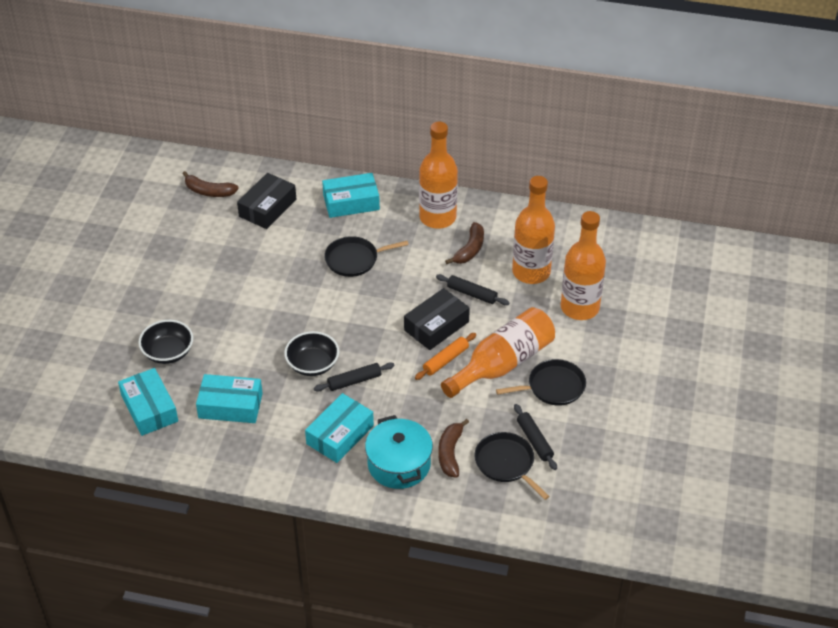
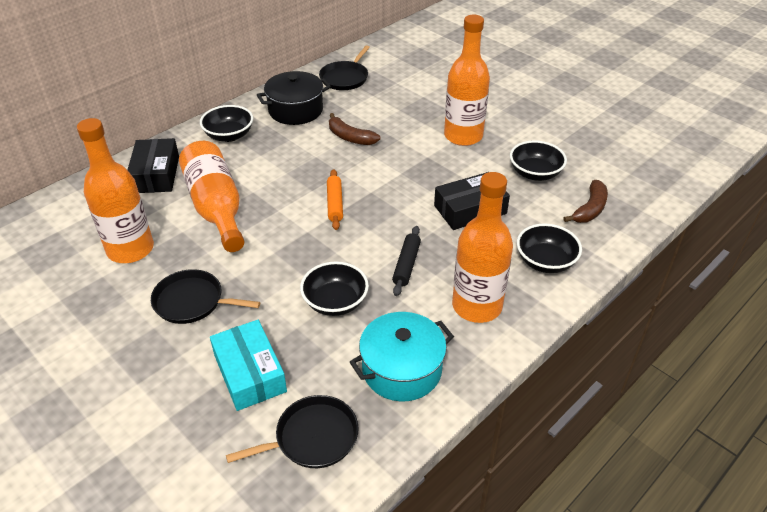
black bowl: [138,320,193,364] [284,331,339,376] = 2 -> [200,105,253,142] [300,261,369,316] [510,140,567,181] [517,223,582,273] = 4
black pot: none = 0 -> [257,71,331,125] = 1
black rolling pin: [314,362,395,392] [436,274,510,305] [514,404,557,470] = 3 -> [392,226,421,296] = 1
brown banana: [182,171,239,197] [438,419,469,478] [445,222,484,264] = 3 -> [329,113,380,145] [563,180,608,223] = 2
turquoise box: [118,368,178,436] [196,374,263,423] [305,393,374,463] [322,173,380,218] = 4 -> [210,320,287,411] = 1

